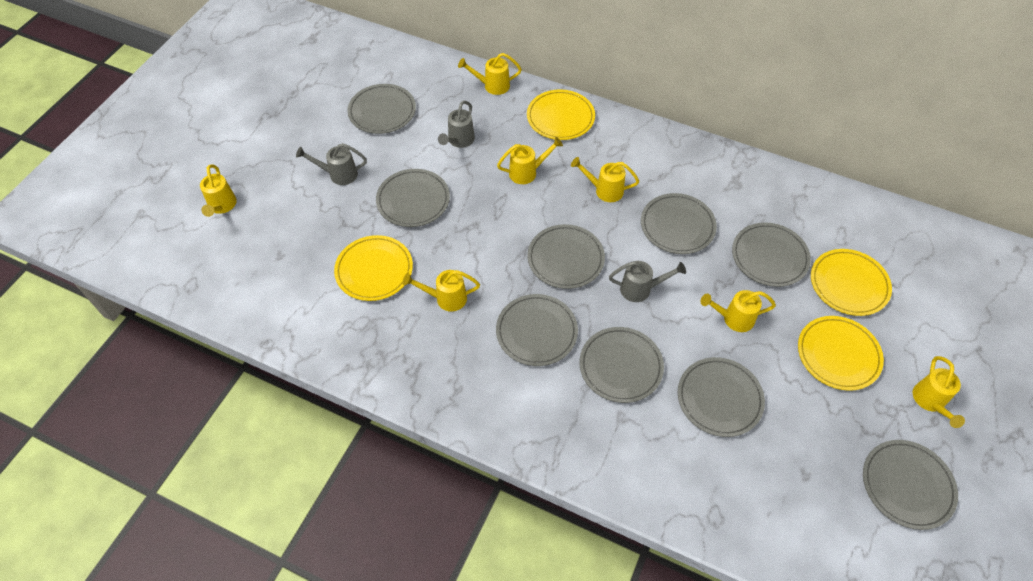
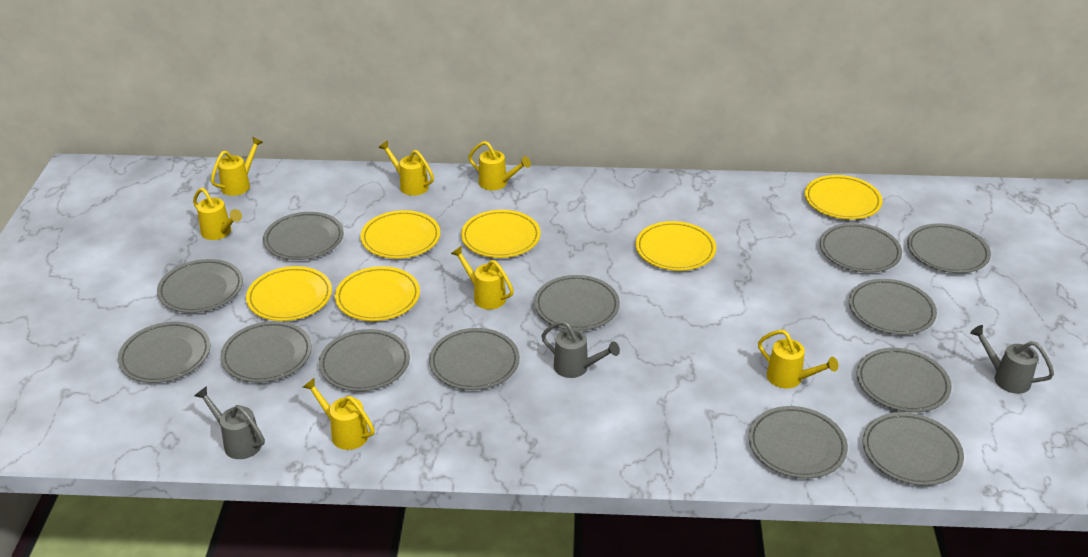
grey plate: [347,84,416,134] [376,169,450,227] [496,294,578,366] [527,224,605,289] [579,327,664,403] [641,193,717,254] [678,357,765,437] [732,222,811,287] [863,440,958,530] = 9 -> [118,322,211,383] [157,259,243,313] [220,321,312,383] [263,212,344,260] [319,329,410,392] [429,328,520,390] [534,275,620,331] [749,406,848,479] [820,223,902,273] [849,279,937,335] [857,348,952,412] [863,412,964,486] [907,223,991,273] = 13
yellow plate: [334,235,413,301] [527,90,595,140] [798,316,884,391] [811,249,892,316] = 4 -> [246,266,332,321] [335,266,420,321] [361,210,440,259] [461,210,541,258] [636,221,716,271] [805,175,883,220] = 6

